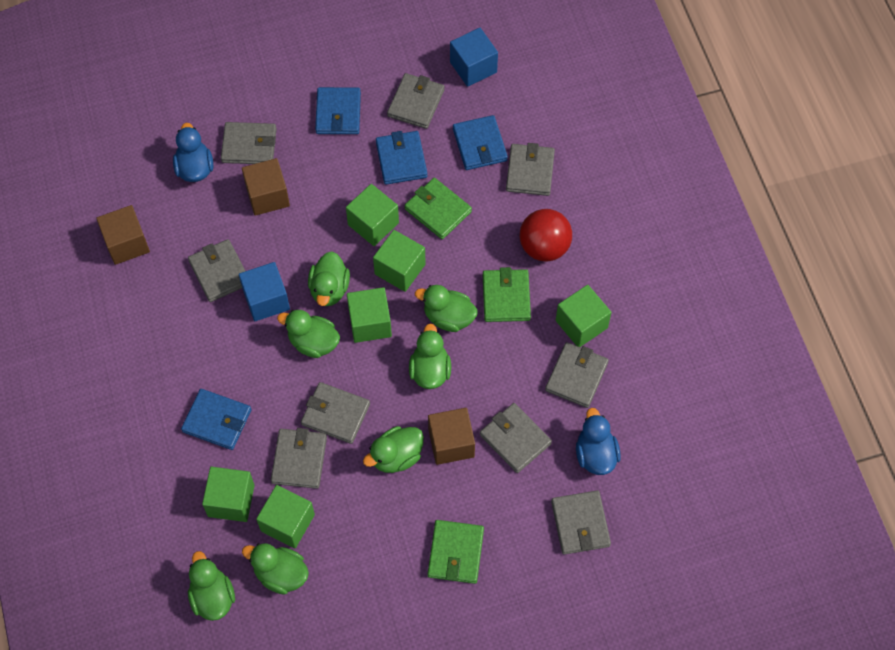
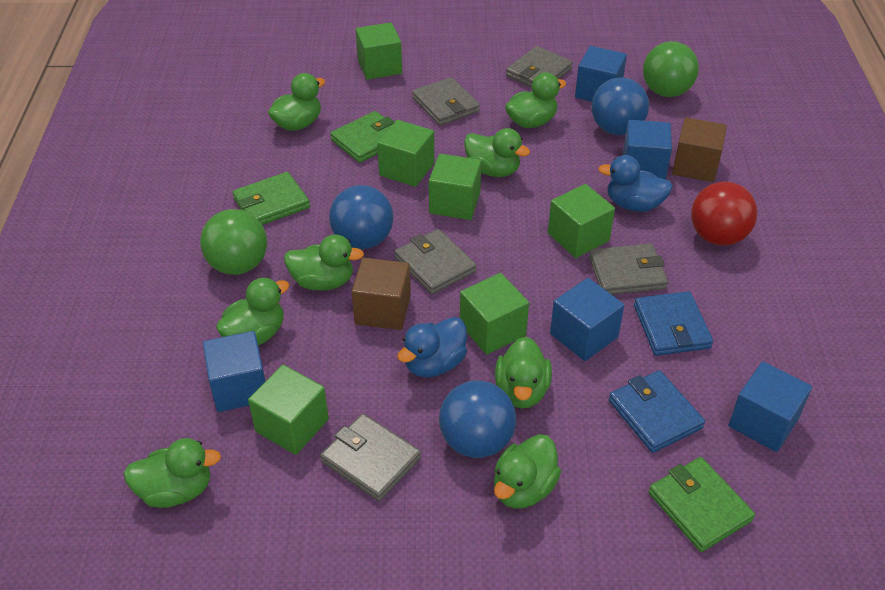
blue ball: none = 0 -> [329,185,394,249] [439,380,516,458] [591,77,649,135] = 3
blue cube: [239,262,290,321] [450,28,498,87] = 2 -> [203,331,265,412] [550,278,624,361] [575,46,627,102] [623,120,672,180] [728,361,812,452] = 5
blue wallet: [181,389,251,450] [315,87,361,134] [376,131,428,185] [453,115,508,170] = 4 -> [609,370,705,453] [634,291,713,356] = 2
brown cube: [96,205,150,265] [242,158,290,216] [428,408,475,465] = 3 -> [352,258,411,330] [672,117,727,182] = 2
green ball: none = 0 -> [200,209,267,275] [643,41,699,97] = 2
green duck: [188,551,235,621] [242,543,309,595] [277,310,340,358] [308,251,350,306] [363,426,424,473] [409,323,451,389] [415,285,478,332] = 7 -> [123,438,221,508] [216,277,290,346] [268,73,325,131] [284,234,364,291] [464,128,530,177] [494,434,561,508] [495,337,552,408] [505,73,566,128] = 8
grey wallet: [188,239,245,302] [221,122,277,164] [271,428,327,489] [301,382,370,444] [387,73,444,129] [480,403,552,473] [506,143,555,196] [545,342,609,408] [551,490,611,555] = 9 -> [320,414,421,501] [394,229,477,295] [412,77,480,126] [506,46,573,87] [589,243,668,295] = 5

